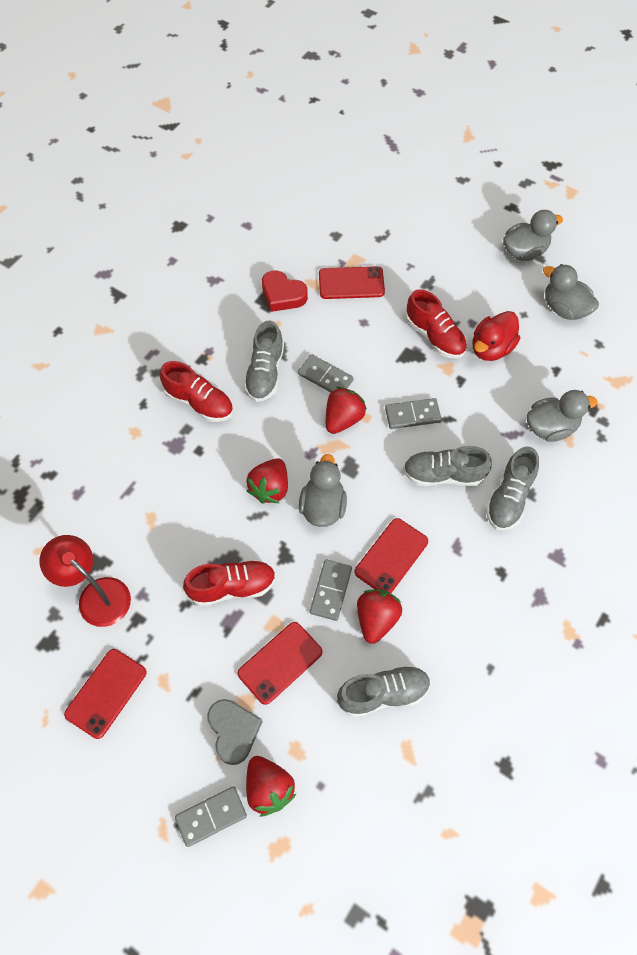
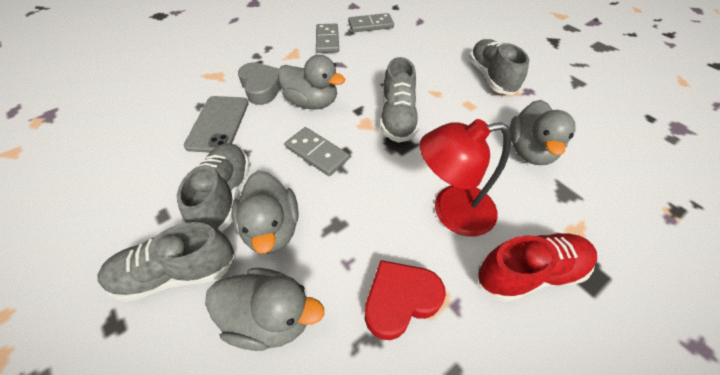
grey domino: [175,786,247,847] [298,354,353,392] [310,559,352,621] [385,398,442,429] = 4 -> [285,127,349,176] [316,24,339,53] [348,13,394,32] = 3
grey phone: none = 0 -> [184,96,249,153] = 1
red duck: [473,311,520,361] = 1 -> none = 0
red phone: [64,649,147,739] [237,622,323,705] [319,266,385,299] [355,518,428,593] = 4 -> none = 0
red shoe: [160,361,233,422] [183,559,276,606] [406,289,467,359] = 3 -> [478,232,597,302] = 1
red strawberry: [246,756,296,817] [247,458,288,504] [326,387,367,434] [357,589,402,644] = 4 -> none = 0

